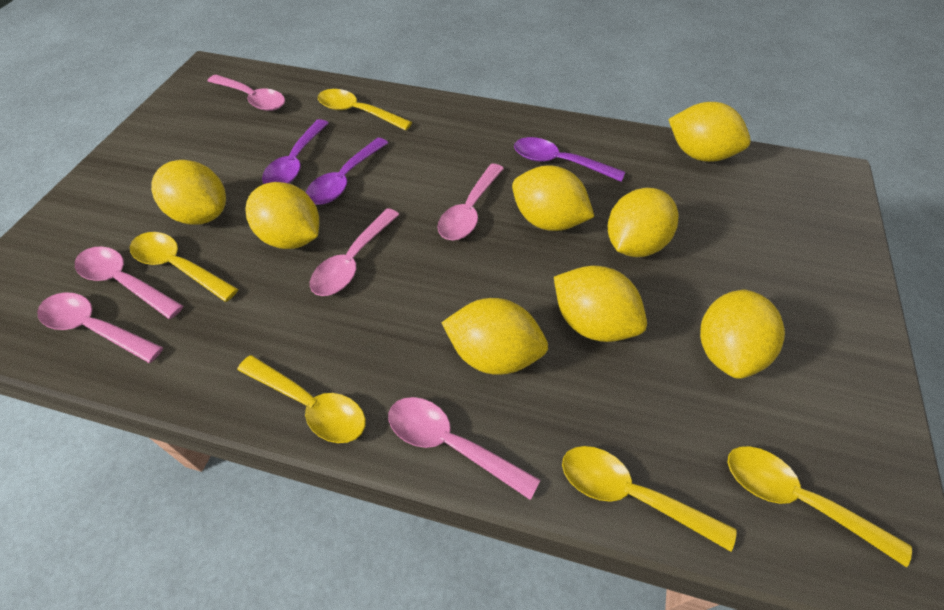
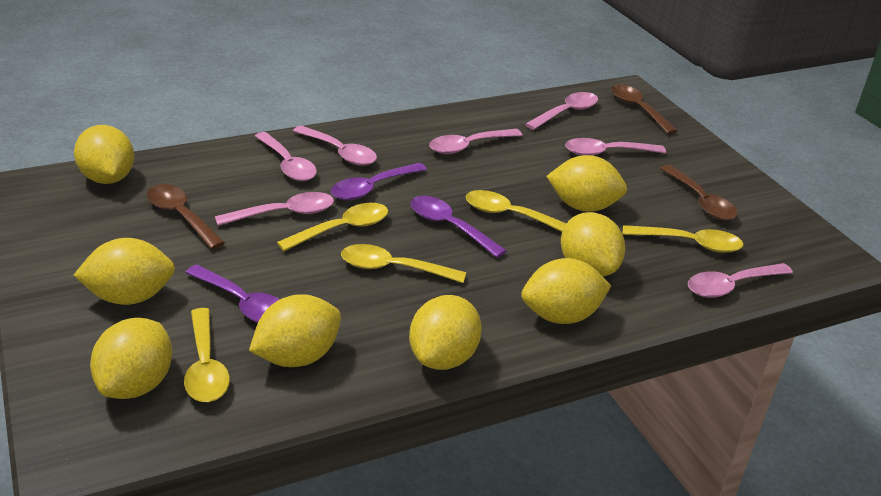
brown spoon: none = 0 -> [147,184,225,249] [611,84,678,134] [660,165,737,221] = 3
pink spoon: [37,292,163,363] [75,246,184,319] [208,75,285,111] [310,208,400,296] [388,397,540,500] [438,163,504,240] = 6 -> [215,192,334,226] [255,132,317,181] [293,125,377,166] [429,129,522,154] [525,92,598,130] [565,138,666,156] [688,263,793,298] = 7

